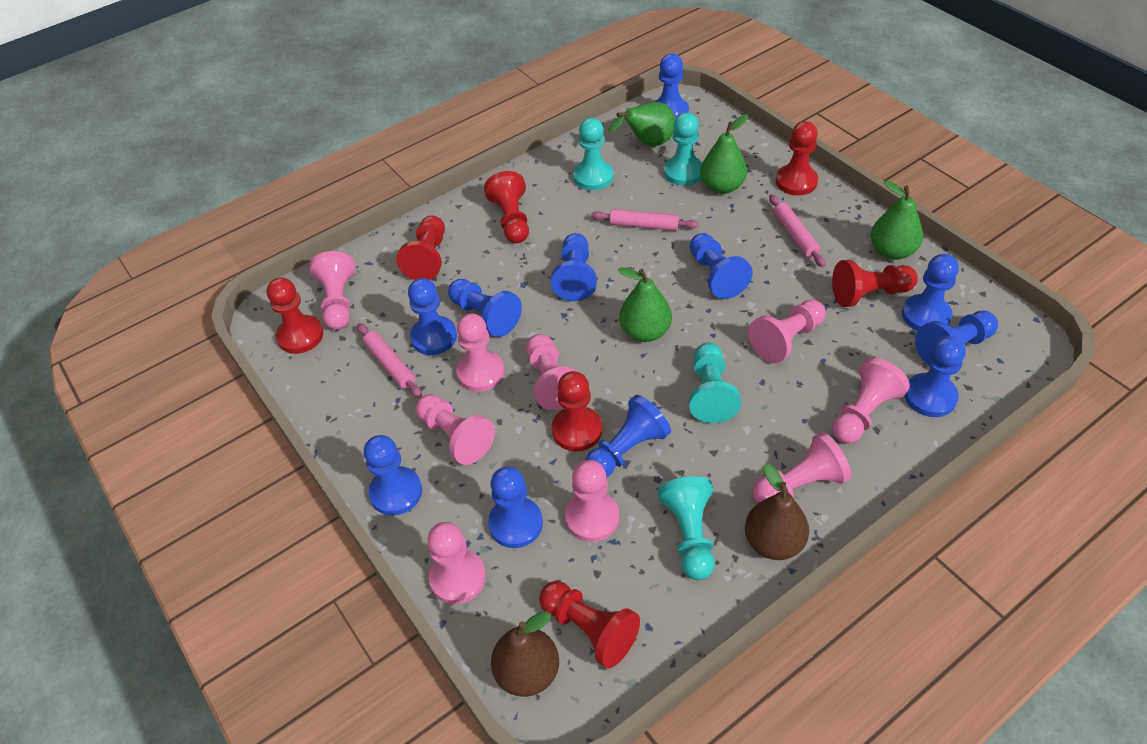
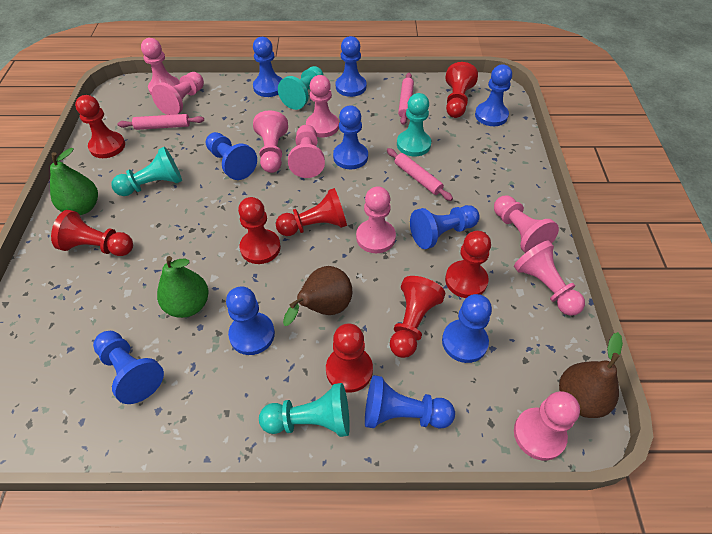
blue pawn: [364,435,422,516] [408,278,457,355] [448,279,522,337] [488,466,543,548] [551,233,597,301] [585,395,671,477] [654,54,689,119] [690,233,753,299] [902,254,959,331] [905,336,966,417] [915,311,998,366] = 11 -> [93,331,164,404] [205,132,257,180] [226,286,275,355] [253,37,282,97] [333,105,368,169] [336,36,367,97] [365,375,455,429] [410,205,480,249] [442,294,492,363] [475,64,512,126] = 10
green pear: [608,102,675,147] [618,267,672,342] [700,114,748,194] [871,181,923,260] = 4 -> [50,148,98,215] [157,256,209,318] = 2
red pawn: [267,277,323,354] [396,215,445,280] [484,171,529,243] [539,581,640,669] [552,371,602,451] [776,121,818,195] [832,260,918,307] = 7 -> [51,210,133,256] [75,95,125,158] [238,197,281,264] [276,188,347,236] [326,323,373,393] [390,276,446,358] [445,62,478,118] [445,231,491,298] = 8

